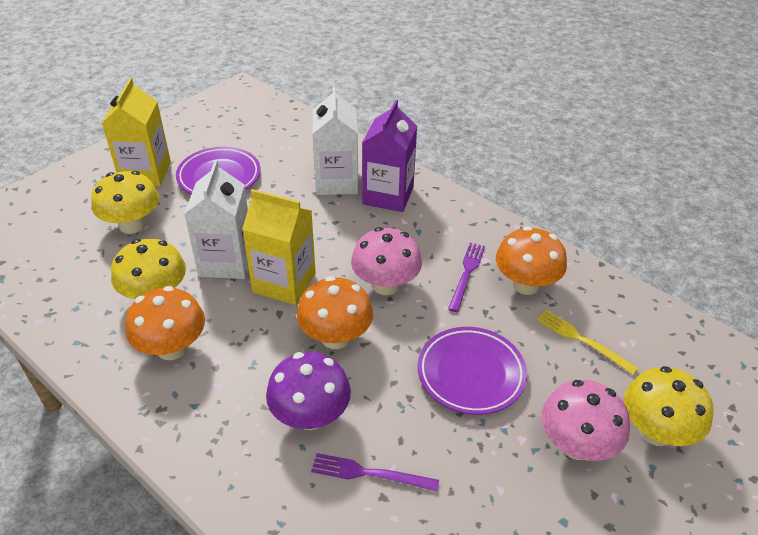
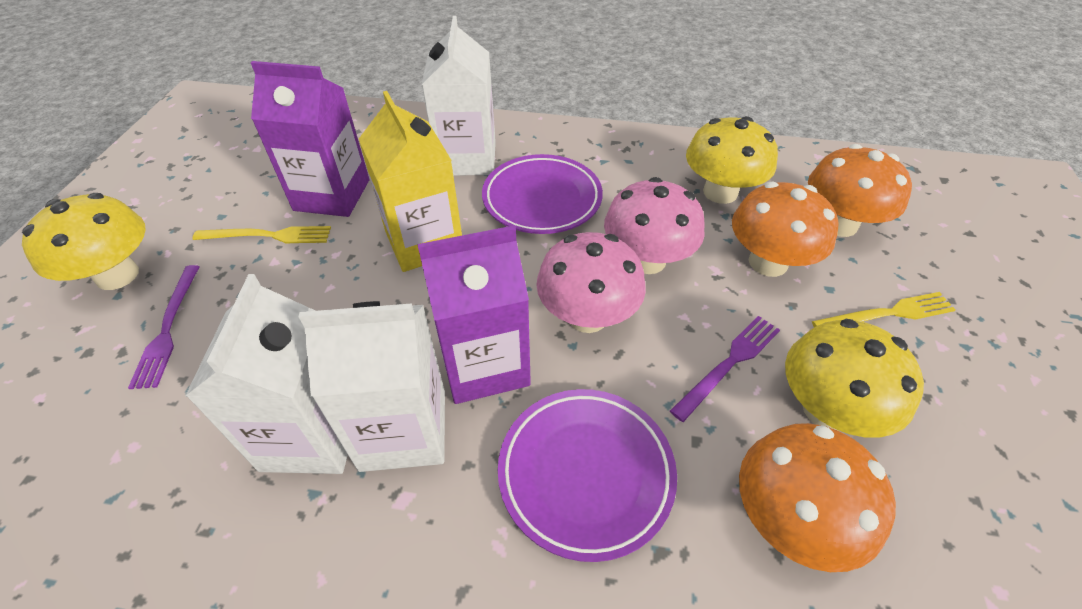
purple carton: [362,100,417,212] = 1 -> [251,61,369,217] [417,225,531,404] = 2
purple mushroom: [266,352,351,430] = 1 -> none = 0
white carton: [184,160,248,279] [313,86,358,195] = 2 -> [185,274,348,474] [299,301,445,472] [422,16,496,176] = 3
yellow carton: [102,78,171,186] [242,189,316,305] = 2 -> [359,91,462,272] = 1
yellow fork: [537,310,639,375] = 1 -> [192,226,331,243] [812,292,956,327] = 2

